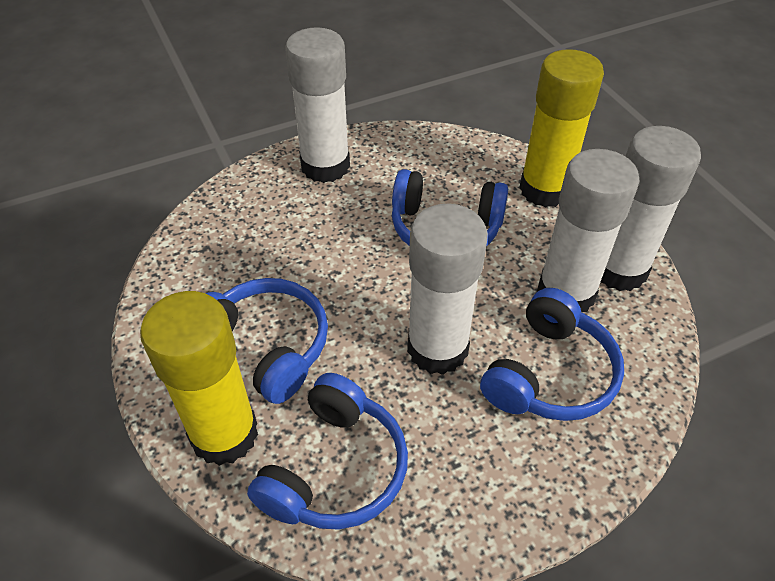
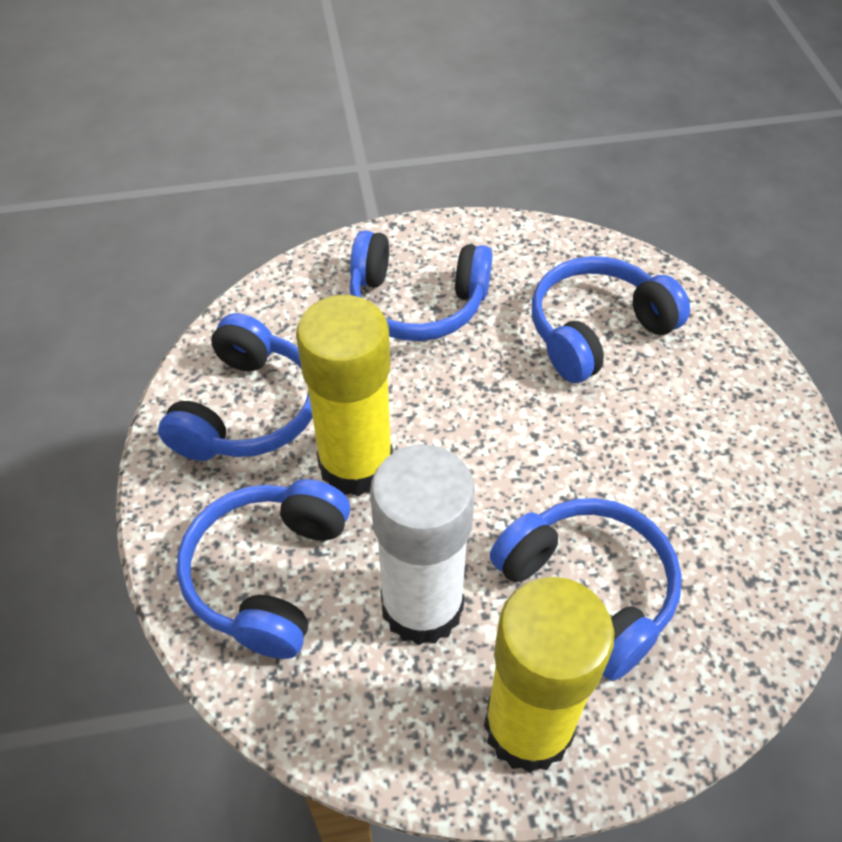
blue headphones: [206,278,328,404] [247,373,408,530] [392,169,508,246] [480,288,624,421] = 4 -> [158,313,313,461] [177,479,350,659] [349,230,493,341] [490,498,682,681] [532,256,690,383] = 5
white glue stick: [285,27,350,183] [407,204,488,375] [537,149,640,312] [601,126,701,291] = 4 -> [370,444,475,645] = 1

